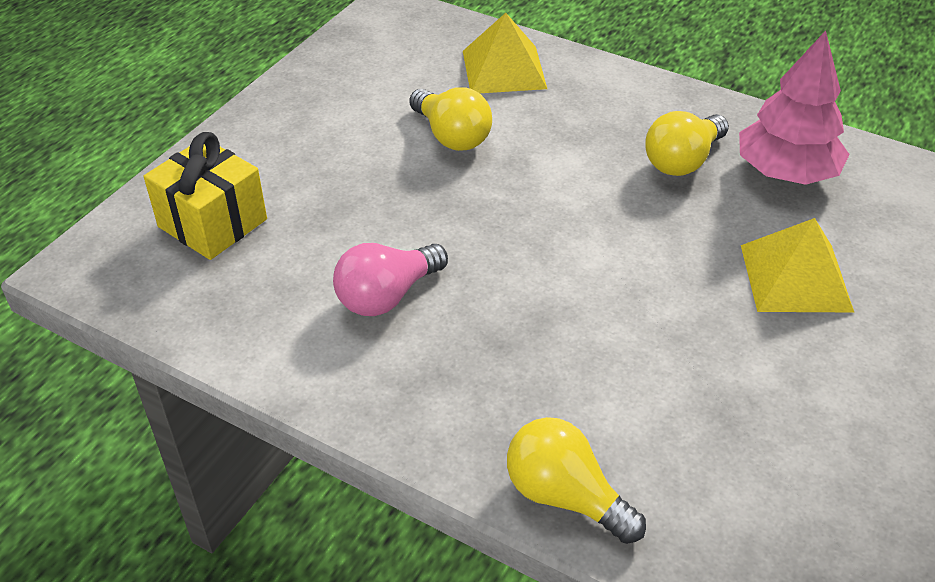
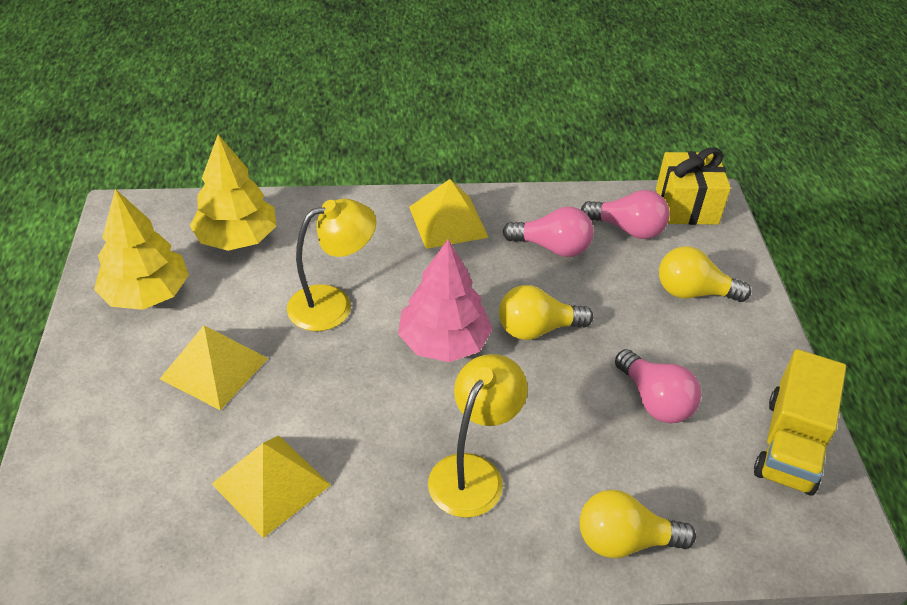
pink light bulb: [333,243,448,316] = 1 -> [503,207,594,257] [581,190,670,239] [615,349,701,423] = 3
yellow lamp: none = 0 -> [287,199,376,331] [428,354,528,518] = 2
yellow pyramid: [463,13,547,93] [741,218,854,312] = 2 -> [160,325,268,410] [212,436,331,538] [409,179,489,249] = 3
yellow tree: none = 0 -> [94,189,189,310] [190,134,276,251] = 2
yellow truck: none = 0 -> [754,349,846,495] = 1

